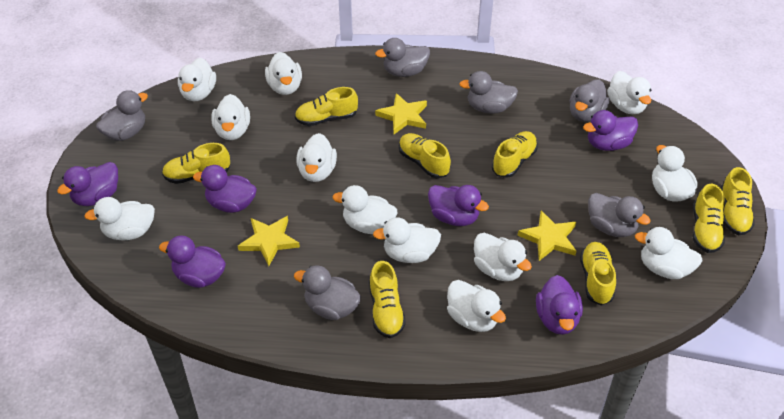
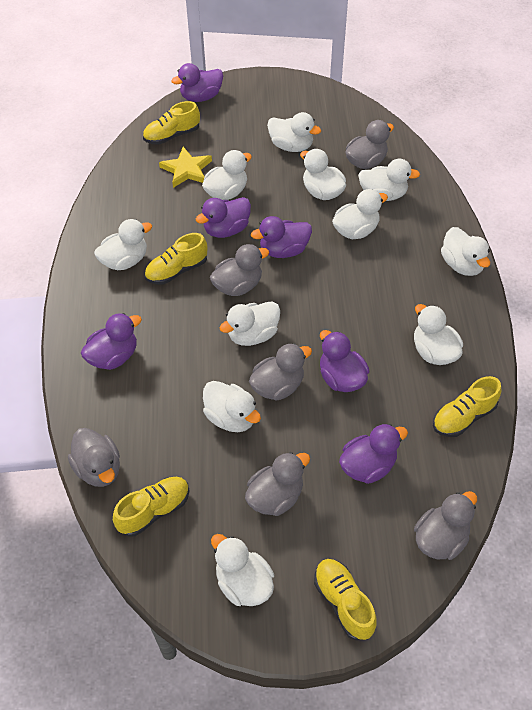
white duck: [84,197,155,241] [178,58,216,102] [211,94,250,140] [265,52,302,95] [296,133,337,182] [333,185,397,234] [373,217,441,263] [447,280,506,332] [474,233,532,281] [607,71,652,114] [635,227,703,279] [652,145,698,201] = 12 -> [94,219,152,270] [202,150,252,200] [203,381,261,432] [211,534,274,606] [219,301,280,346] [267,112,321,152] [300,149,346,200] [332,189,388,239] [358,159,420,201] [414,304,463,365] [441,227,490,276] = 11
yellow shoe: [162,143,230,184] [295,87,358,126] [369,261,406,338] [399,133,451,178] [492,131,538,178] [580,242,616,306] [693,184,725,253] [721,167,755,235] = 8 -> [113,477,190,537] [143,101,200,145] [145,233,207,285] [314,559,377,640] [433,376,502,437] = 5
yellow star: [238,216,300,266] [375,93,427,134] [517,210,576,261] = 3 -> [159,147,212,188] = 1

